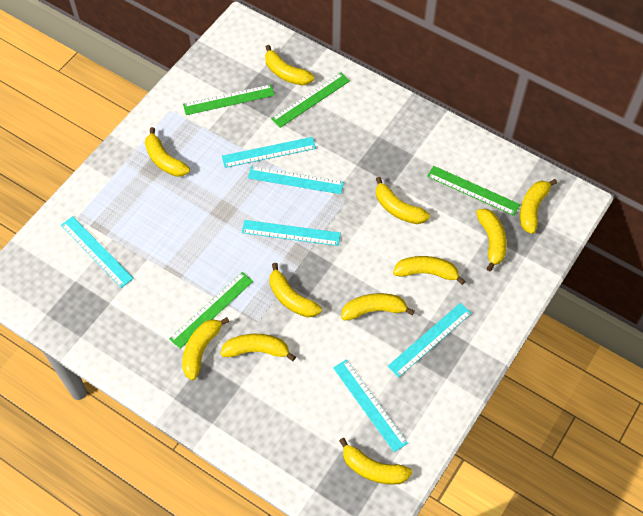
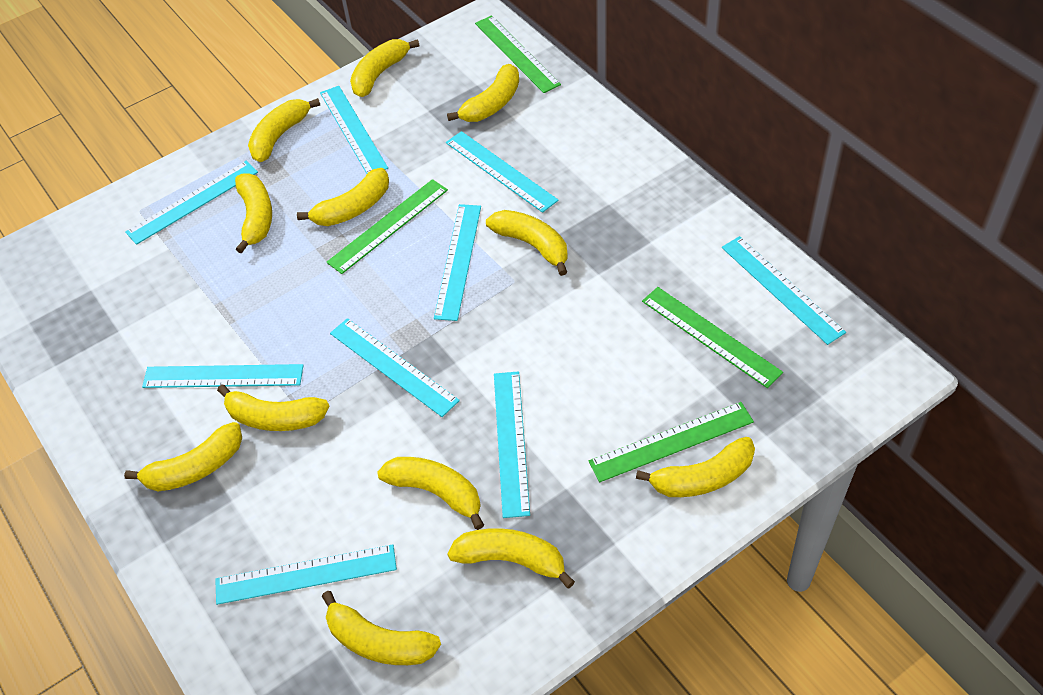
turquoise ruler: [61,216,134,288] [222,137,316,168] [242,220,341,246] [248,166,344,194] [333,359,408,452] [388,303,472,377] = 6 -> [125,161,258,245] [142,364,303,388] [215,544,397,605] [320,86,388,174] [330,318,460,417] [434,204,481,321] [446,131,559,213] [494,371,530,518] [722,236,846,345] = 9
yellow banana: [145,127,190,177] [182,317,229,380] [220,334,296,361] [265,45,314,85] [269,263,322,317] [339,438,412,485] [341,293,415,320] [376,177,430,224] [393,256,465,285] [476,209,507,271] [520,179,557,234] = 11 -> [124,422,242,491] [217,384,329,431] [235,174,272,254] [248,98,320,162] [297,168,389,226] [322,591,441,665] [350,39,420,97] [377,457,484,530] [447,64,519,122] [447,528,575,588] [486,210,568,276] [636,437,755,497] = 12

